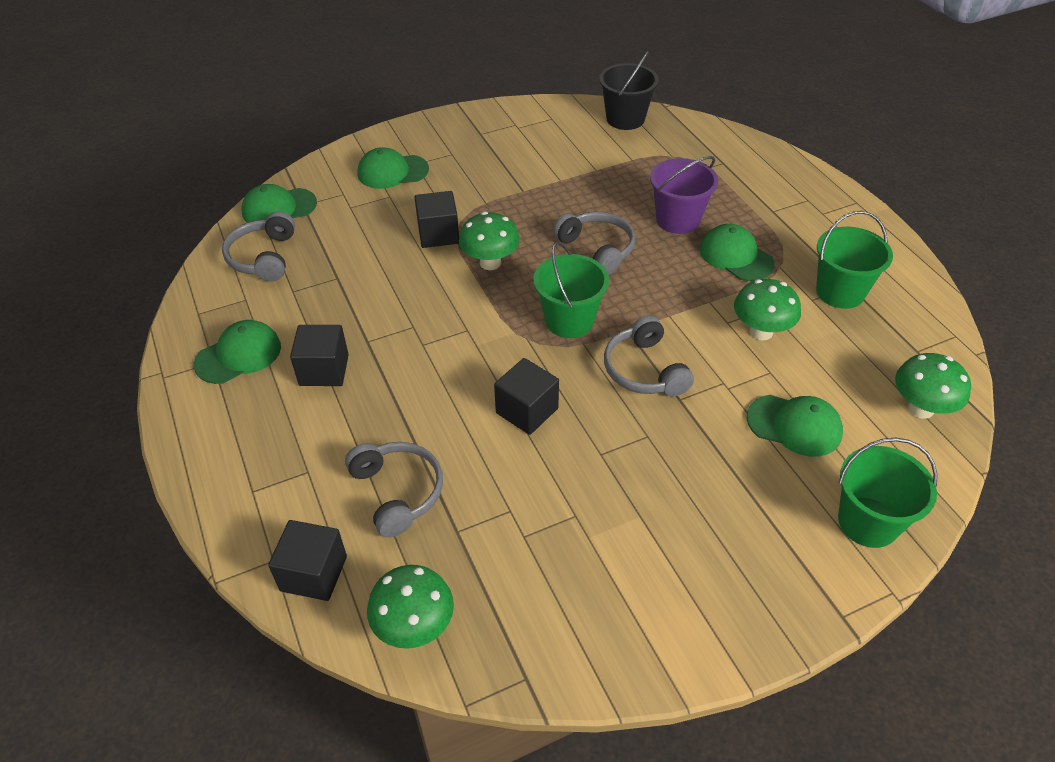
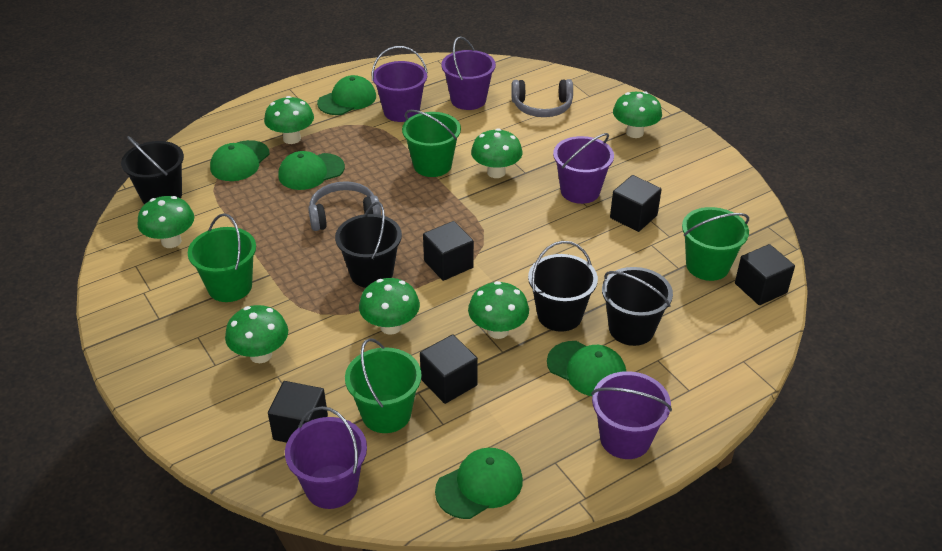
black bucket: [599,51,659,130] = 1 -> [121,136,184,205] [335,202,402,288] [528,241,598,332] [602,267,673,346] = 4
black cube: [268,520,347,601] [290,325,349,386] [414,191,459,248] [494,358,559,435] = 4 -> [268,381,328,443] [420,334,478,404] [423,221,474,281] [610,175,662,232] [735,244,795,305] = 5
green bucket: [533,242,609,338] [816,211,893,309] [838,438,938,548] = 3 -> [188,213,256,302] [345,338,422,433] [402,110,461,177] [682,207,749,281] = 4
green mushroom: [367,565,454,649] [459,212,520,270] [734,279,801,340] [895,353,971,419] = 4 -> [137,196,194,248] [225,305,288,363] [264,96,314,144] [359,278,420,335] [468,281,529,339] [471,128,523,178] [613,91,662,138] = 7
grey headphones: [222,212,295,282] [345,442,443,537] [553,212,635,275] [604,316,694,396] = 4 -> [308,181,381,231] [511,79,573,117] = 2
purple bucket: [650,156,718,234] = 1 -> [285,406,367,509] [372,46,428,122] [441,36,496,110] [553,133,614,204] [591,371,672,459] = 5

